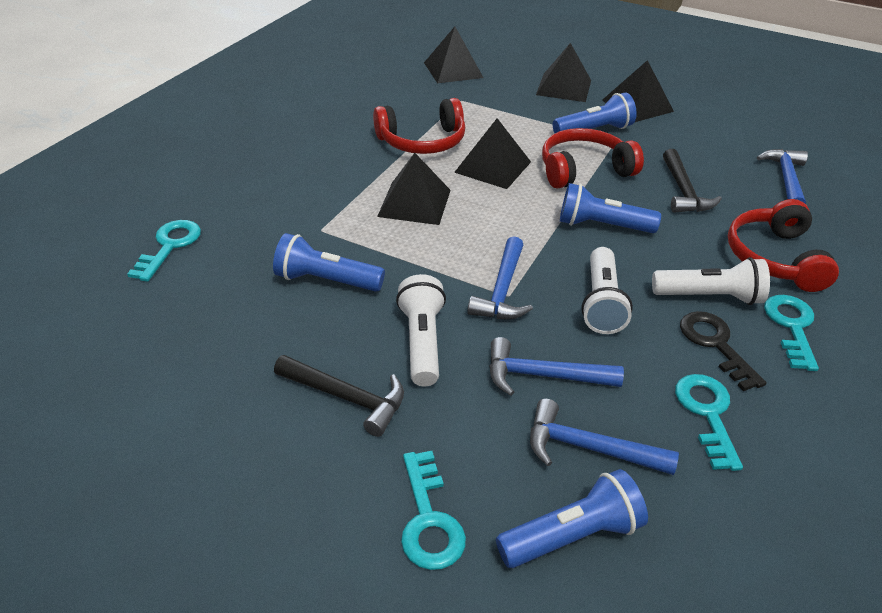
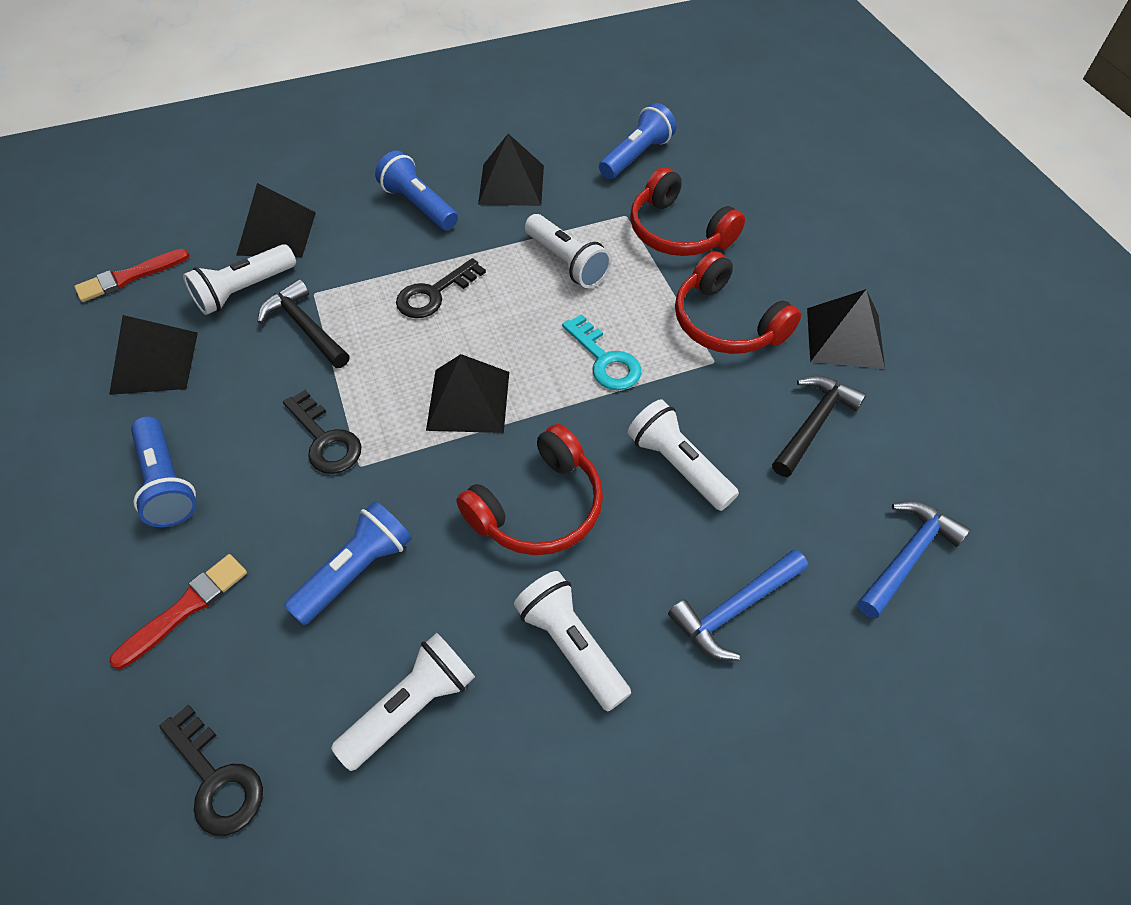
black key: [680,311,767,391] = 1 -> [159,705,263,836] [283,390,362,474] [396,258,486,318] = 3
blue hammer: [467,236,533,319] [489,337,624,396] [530,399,679,475] [757,149,808,204] = 4 -> [668,549,808,660] [858,501,970,618] = 2
red brush: none = 0 -> [74,249,190,302] [109,554,247,669] = 2
turquoise key: [127,220,201,282] [401,451,466,570] [675,374,743,471] [764,295,819,371] = 4 -> [562,314,641,390] = 1
white flashlight: [396,274,446,386] [581,247,633,334] [652,257,770,305] = 3 -> [183,244,296,315] [331,633,475,771] [514,571,631,712] [525,214,612,288] [628,399,739,511] = 5

